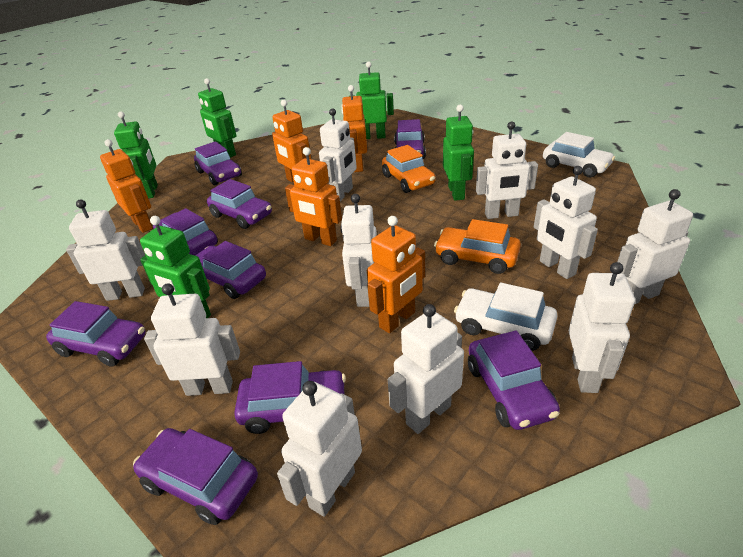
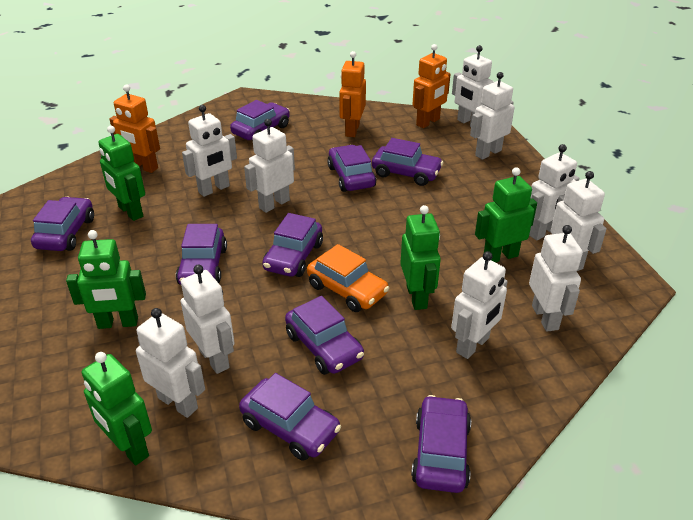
orange car: [382,145,436,193] [434,219,521,274] = 2 -> [307,244,389,312] = 1
orange robot: [100,139,153,233] [272,100,311,182] [285,147,342,246] [341,85,367,172] [367,216,425,333] = 5 -> [109,85,160,173] [339,51,366,137] [412,44,451,128] = 3
white car: [454,283,557,351] [543,132,615,177] = 2 -> none = 0

